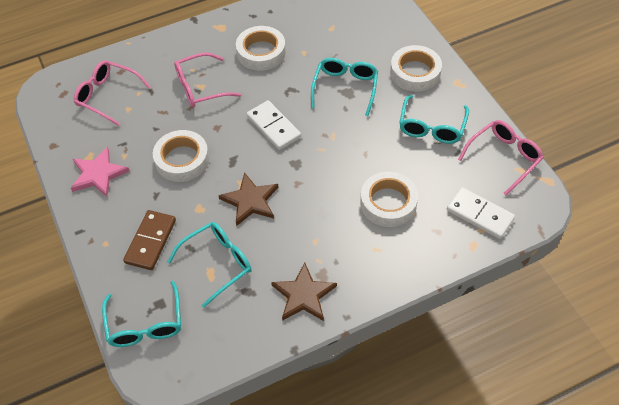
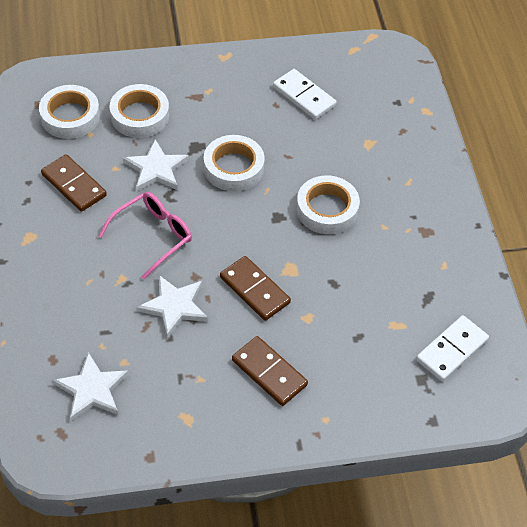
brown domino: [123,210,176,270] = 1 -> [41,154,107,212] [220,256,291,321] [232,336,308,406] = 3
brown star: [218,172,278,226] [271,262,337,321] = 2 -> none = 0
pink glasses: [74,60,150,126] [174,52,241,107] [458,120,544,195] = 3 -> [98,192,192,279] = 1
pink star: [71,146,129,197] = 1 -> none = 0
turquoise glasses: [102,281,181,347] [167,222,251,308] [311,58,378,116] [399,95,469,144] = 4 -> none = 0
white star: none = 0 -> [52,352,129,421] [123,139,189,192] [137,275,208,338] = 3

